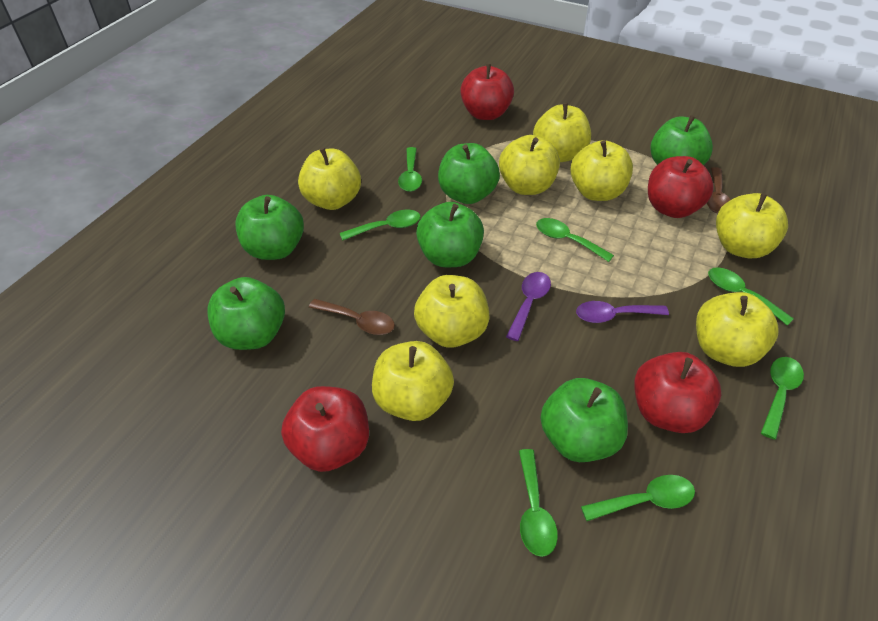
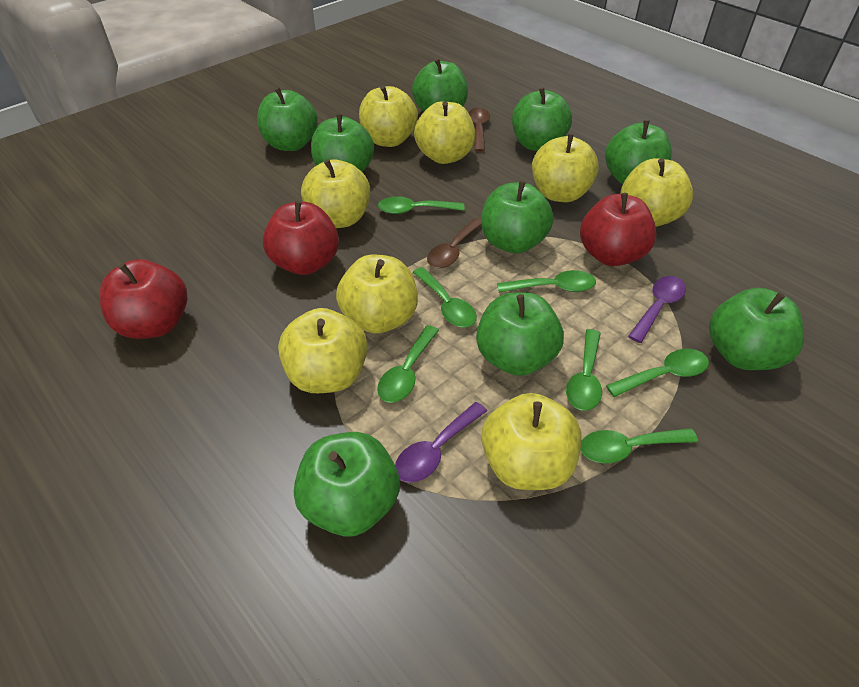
green apple: [207,277,285,350] [236,195,304,260] [416,202,484,267] [438,143,500,204] [540,378,628,462] [651,115,713,165] = 6 -> [257,88,318,151] [294,432,400,536] [311,114,374,172] [412,58,468,112] [476,292,564,376] [481,181,554,253] [512,87,572,151] [605,120,672,185] [709,288,804,370] = 9
red apple: [281,386,369,472] [460,64,514,120] [634,352,721,433] [648,156,714,218] = 4 -> [99,259,187,339] [263,201,339,275] [580,193,657,266] = 3

